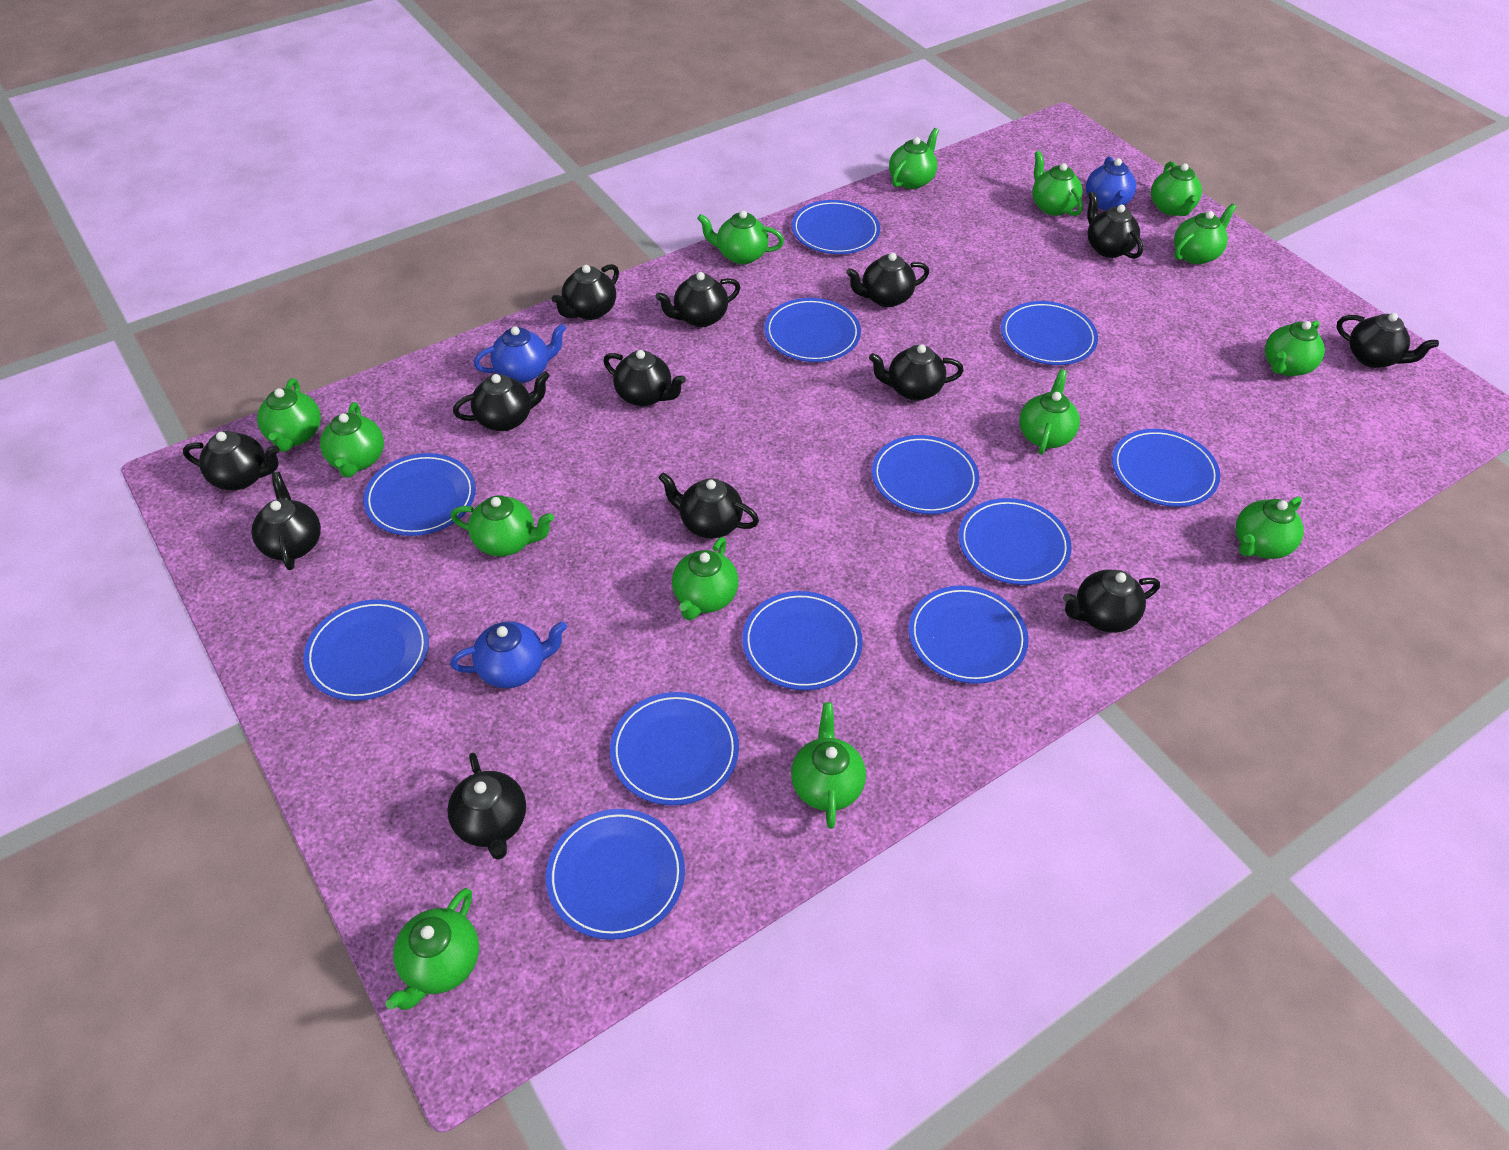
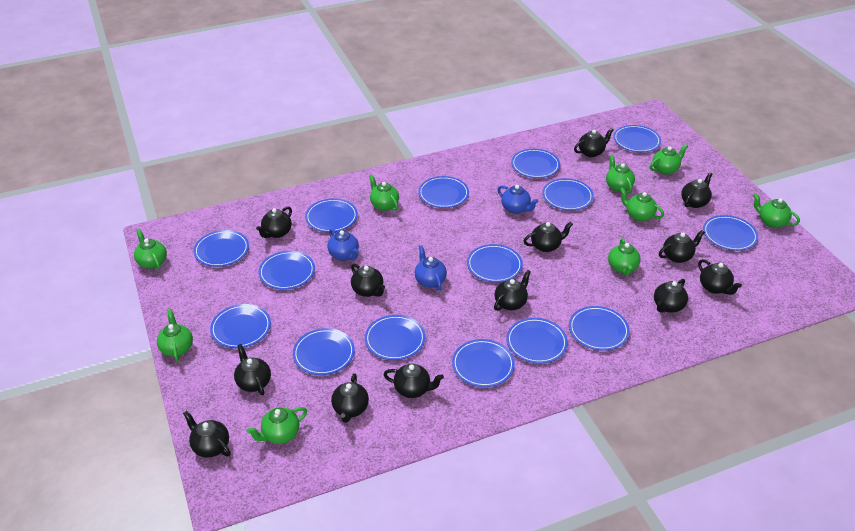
blue plate: [303,599,429,701] [363,453,476,536] [546,809,685,940] [610,692,739,806] [742,591,863,690] [764,298,861,362] [792,200,880,254] [872,435,979,514] [909,585,1029,684] [959,498,1072,585] [1001,301,1098,365] [1112,429,1220,507] = 12 -> [193,230,249,267] [210,304,271,348] [258,251,315,290] [293,328,355,375] [305,198,358,232] [365,315,425,360] [418,176,469,208] [452,339,515,387] [467,244,523,282] [506,318,568,364] [511,149,560,178] [542,178,594,210] [569,306,630,351] [613,125,661,152] [703,215,758,251] = 15
green teapot: [257,378,321,452] [320,402,384,478] [386,888,479,1010] [451,495,554,557] [672,537,739,620] [697,210,784,264] [791,702,866,829] [889,128,939,189] [1019,369,1080,455] [1032,151,1083,216] [1151,161,1202,216] [1174,204,1236,264] [1236,496,1304,559] [1265,320,1325,376] = 14 -> [134,229,167,270] [157,309,193,361] [247,407,307,444] [369,174,399,211] [606,155,635,194] [608,238,641,276] [620,187,664,222] [650,144,688,175] [753,193,800,228] = 9

